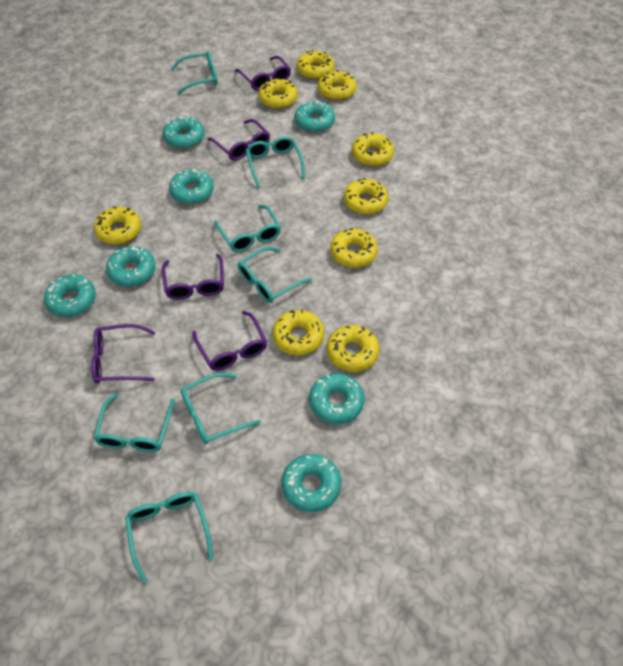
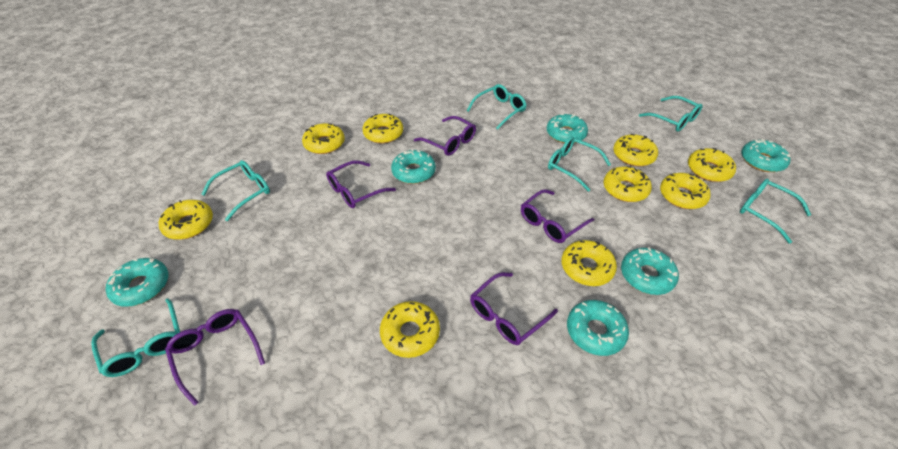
turquoise donut: [44,274,96,317] [106,246,156,287] [163,116,205,149] [169,169,214,204] [282,454,341,512] [295,101,335,132] [309,373,364,424] = 7 -> [106,258,168,307] [391,149,436,184] [547,114,588,143] [567,300,629,356] [621,247,679,295] [741,139,791,172] = 6
turquoise glasses: [93,393,175,452] [125,492,213,583] [171,51,218,94] [181,373,261,444] [214,205,281,252] [238,247,312,303] [246,136,305,188] = 7 -> [91,298,180,377] [201,160,270,221] [467,84,527,130] [548,136,611,192] [639,96,703,132] [740,179,811,243] = 6

